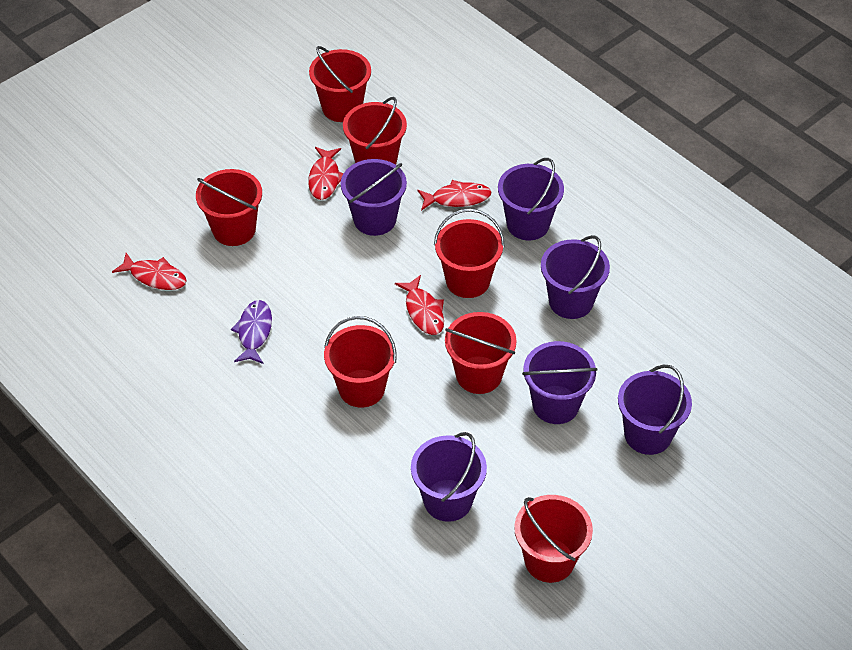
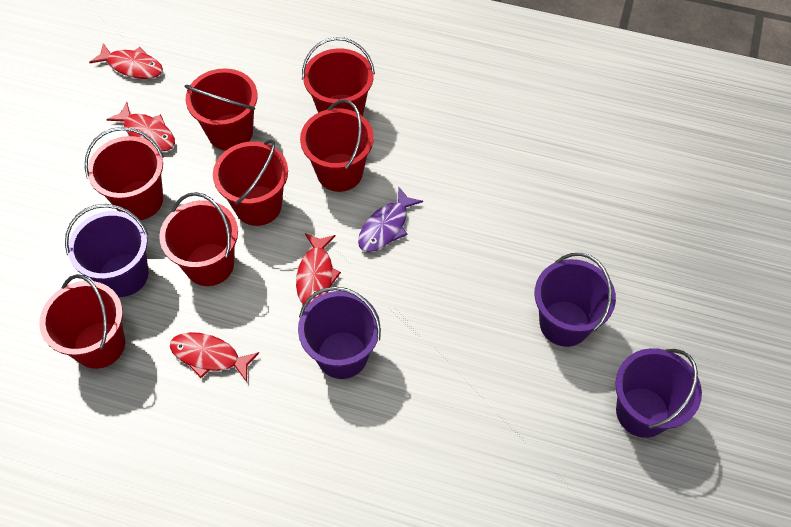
purple bucket: [341,159,407,236] [411,432,487,522] [498,158,564,240] [522,341,597,424] [541,235,610,319] [618,364,692,455] = 6 -> [65,204,149,297] [298,286,381,379] [535,253,616,347] [615,348,702,438] = 4

